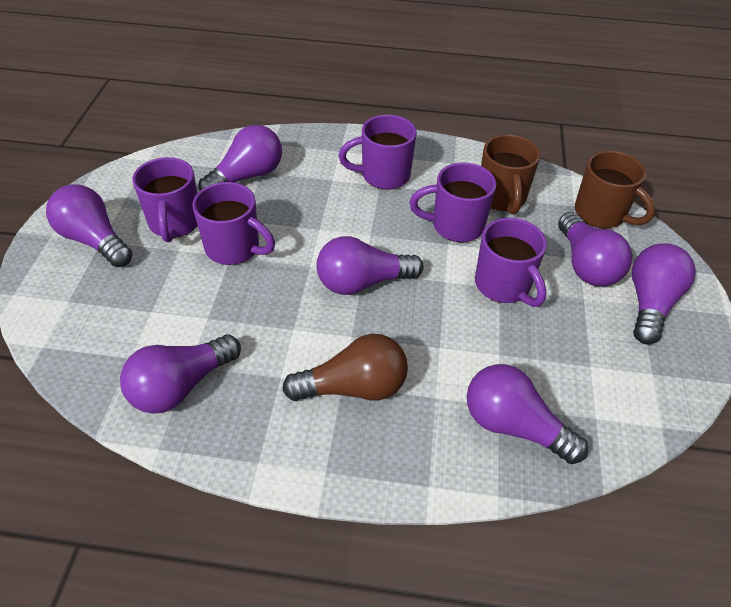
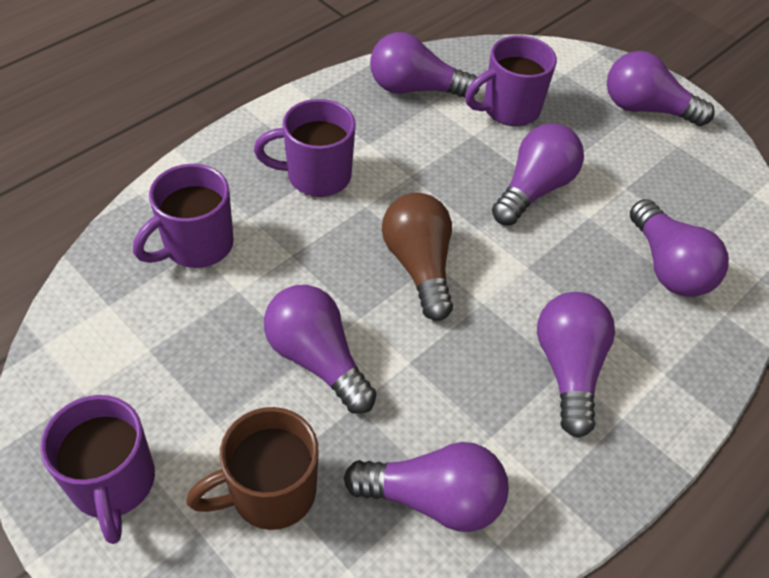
brown mug: [481,134,540,214] [575,151,655,229] = 2 -> [186,407,319,530] = 1
purple mug: [133,157,198,242] [192,182,275,265] [338,115,417,190] [410,162,496,242] [475,218,547,307] = 5 -> [40,395,155,544] [133,164,234,268] [254,99,356,197] [465,35,557,126] = 4

